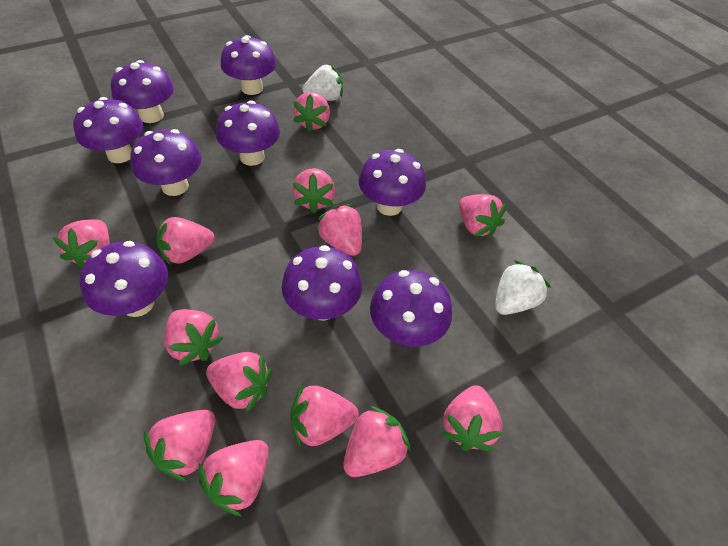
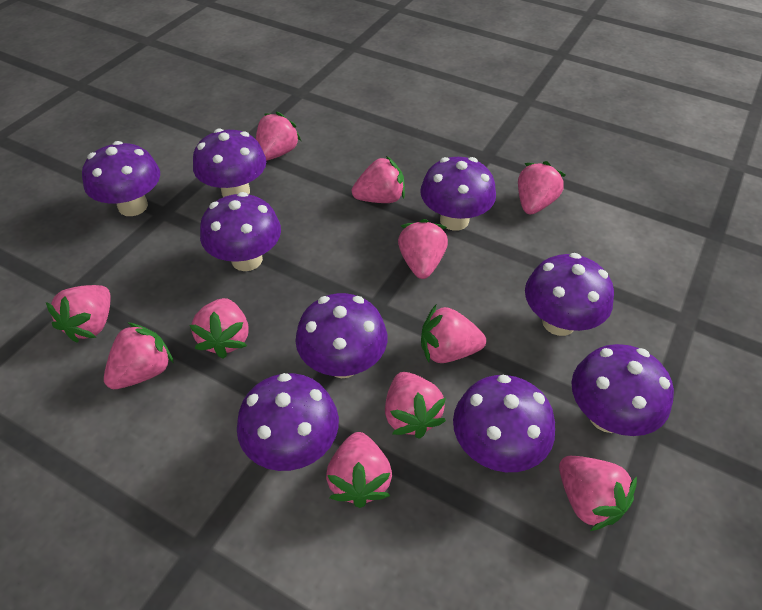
pink strawberry: [53,219,110,268] [144,410,215,481] [157,217,215,266] [164,309,223,366] [199,440,269,516] [206,352,272,413] [290,384,359,448] [292,168,335,213] [293,92,330,133] [316,204,362,256] [343,406,411,477] [441,385,503,451] [459,194,507,238] = 13 -> [46,285,111,343] [104,322,174,389] [189,298,249,359] [256,112,301,161] [326,432,392,508] [352,156,405,203] [385,372,446,439] [398,219,448,279] [421,305,486,363] [518,161,566,214] [559,456,637,531] = 11
white strawberry: [302,64,343,101] [495,260,551,315] = 2 -> none = 0

